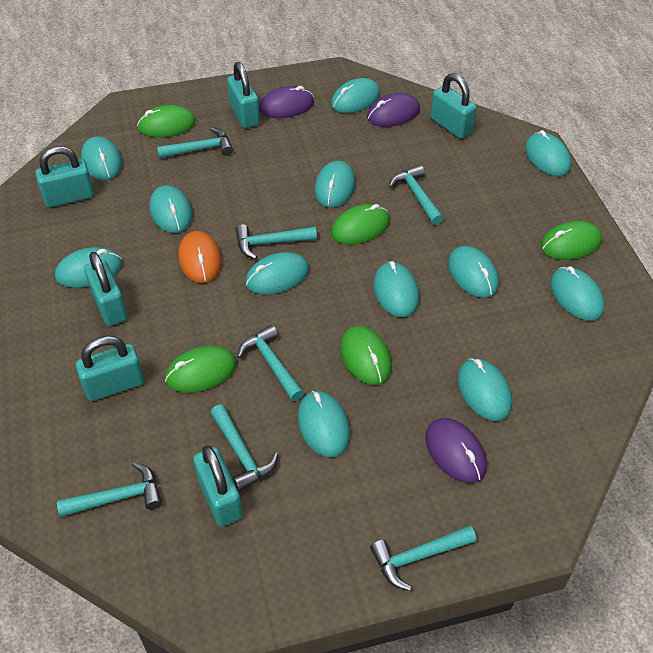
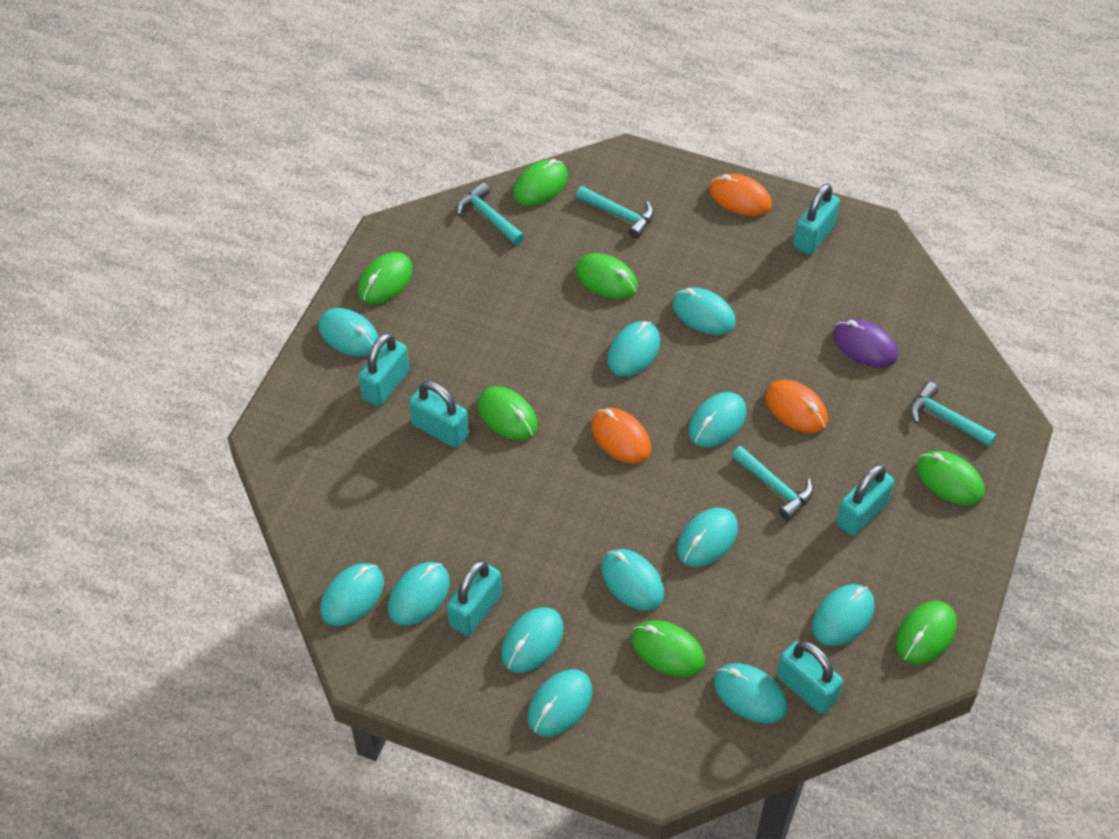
green mouse: [137,105,196,137] [165,346,237,393] [331,204,390,244] [340,326,392,385] [541,221,602,260] = 5 -> [358,252,413,304] [478,386,538,441] [513,159,568,206] [576,253,638,299] [632,620,705,677] [895,601,957,665] [917,451,985,505] = 7
orange mouse: [178,231,222,283] = 1 -> [591,408,651,464] [709,174,772,216] [765,380,828,433] = 3
purple mouse: [259,86,314,118] [367,93,420,127] [425,418,487,483] = 3 -> [833,319,898,368] = 1
turquoise hammer: [57,462,162,517] [157,127,233,159] [210,404,278,492] [235,224,317,260] [237,325,304,401] [370,526,477,591] [389,165,444,225] = 7 -> [456,182,525,245] [576,186,654,239] [732,446,813,520] [910,382,997,447] = 4

